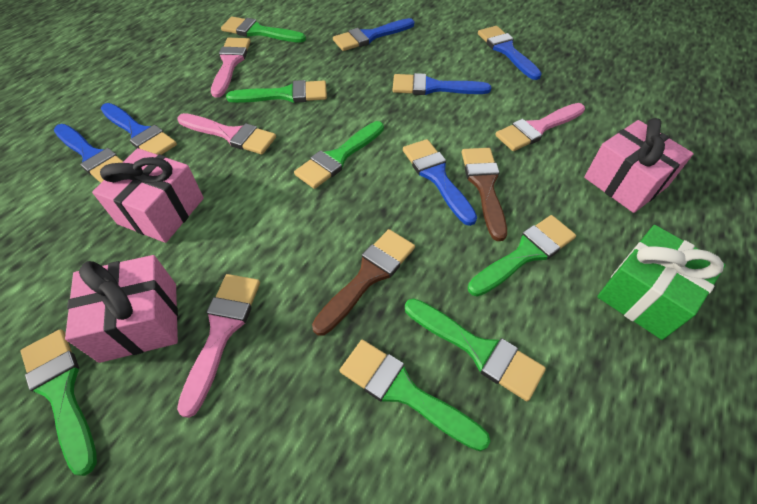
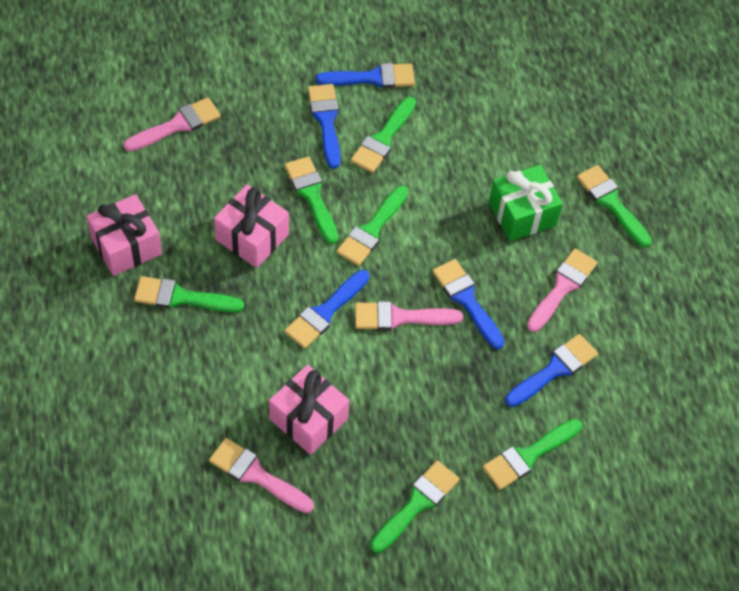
blue brush: [54,124,123,183] [100,103,177,155] [333,18,415,51] [393,73,491,95] [403,139,477,226] [478,26,542,80] = 6 -> [284,270,370,349] [308,84,340,169] [316,63,415,88] [432,259,505,349] [505,334,598,407] = 5
brown brush: [312,229,415,336] [462,148,507,241] = 2 -> none = 0

